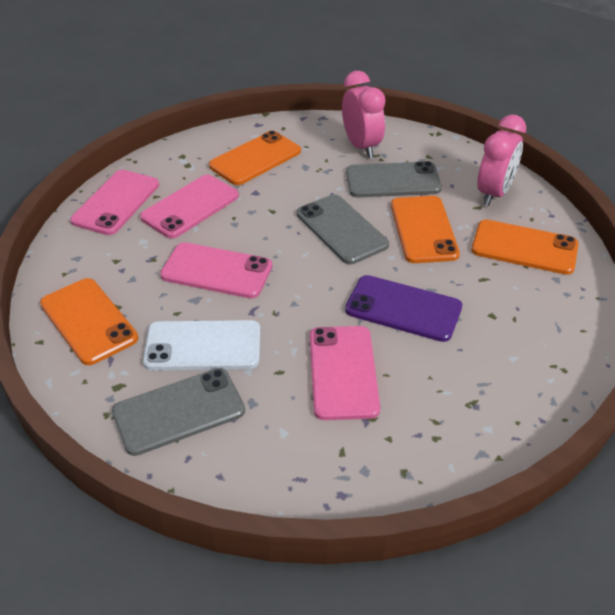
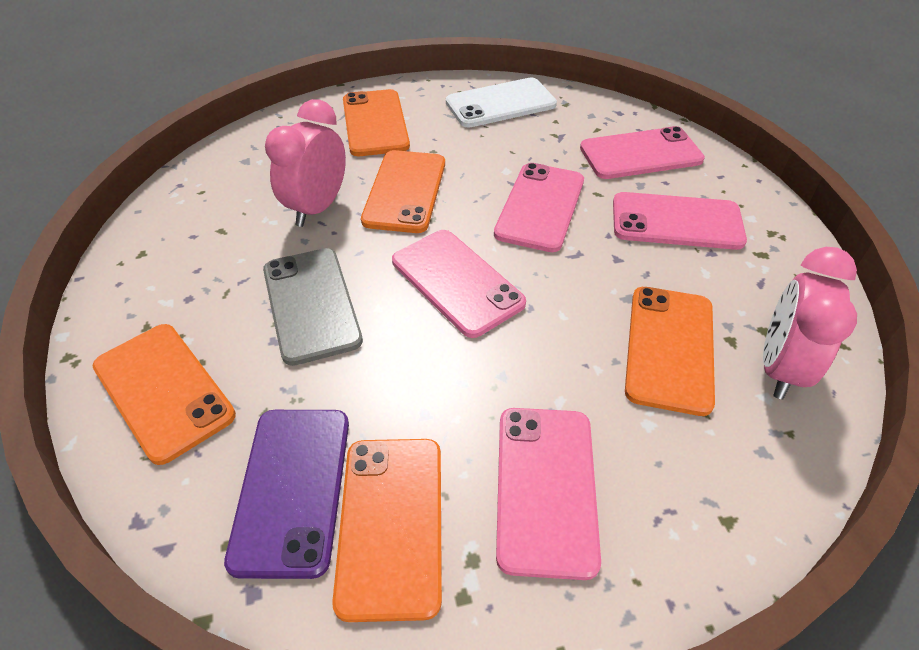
grey phone: [112,368,245,456] [297,194,389,264] [346,161,442,197] = 3 -> [263,248,363,366] = 1
orange phone: [40,278,138,365] [209,131,301,185] [391,196,460,263] [471,220,579,275] = 4 -> [92,324,236,465] [332,439,442,622] [343,89,410,156] [361,150,445,233] [625,287,715,416] = 5
pink phone: [70,170,159,235] [140,175,239,239] [160,242,272,298] [309,326,380,420] = 4 -> [392,230,526,338] [494,163,584,252] [496,408,601,580] [580,126,705,179] [613,192,747,250] = 5

